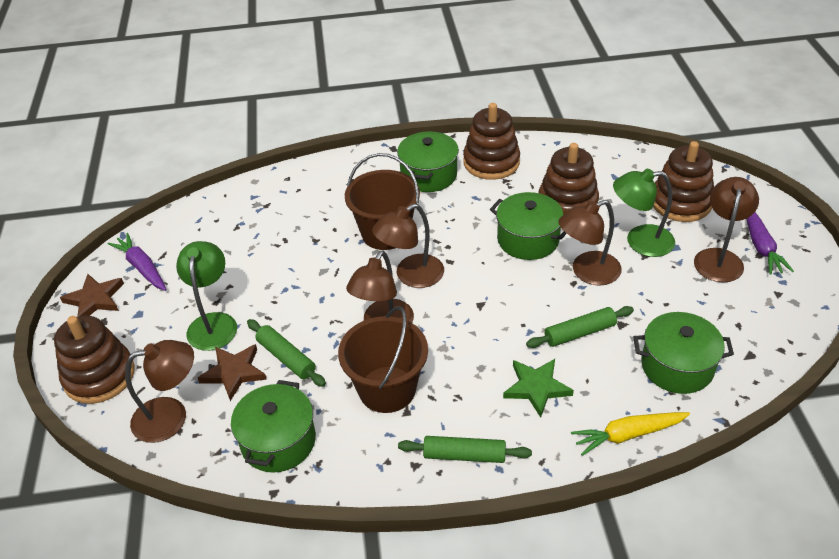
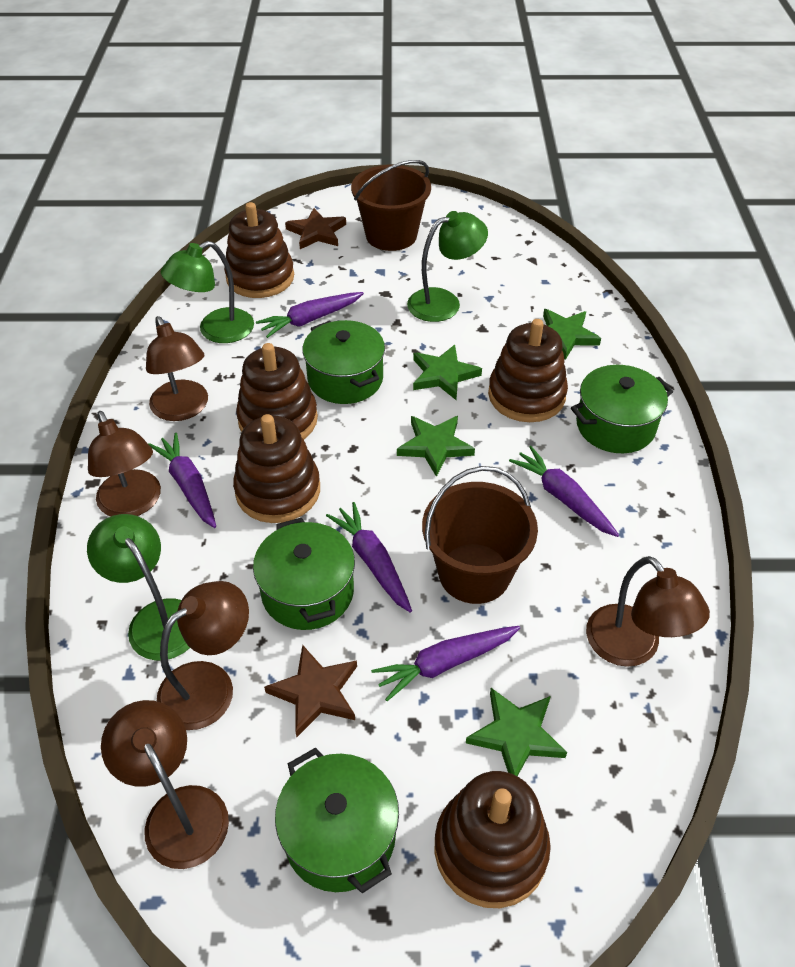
brown stacking toy: [54,316,135,404] [463,103,520,180] [538,143,599,214] [653,141,714,222] = 4 -> [224,202,294,298] [233,414,320,523] [236,343,318,440] [435,771,551,908] [488,319,568,422] = 5
green lamp: [176,241,237,351] [613,169,675,257] = 2 -> [87,514,190,661] [161,241,254,343] [407,211,488,322] = 3
green rolling pin: [247,319,326,387] [398,436,532,463] [526,306,634,348] = 3 -> none = 0
green star: [503,359,574,417] = 1 -> [397,416,475,477] [413,345,482,400] [466,688,567,776] [543,309,601,360] = 4
purple carrot: [107,233,167,291] [746,212,794,275] = 2 -> [149,433,216,528] [256,292,364,338] [326,502,412,613] [371,626,520,701] [509,446,619,537] = 5
yellow carrot: [571,412,690,456] = 1 -> none = 0

